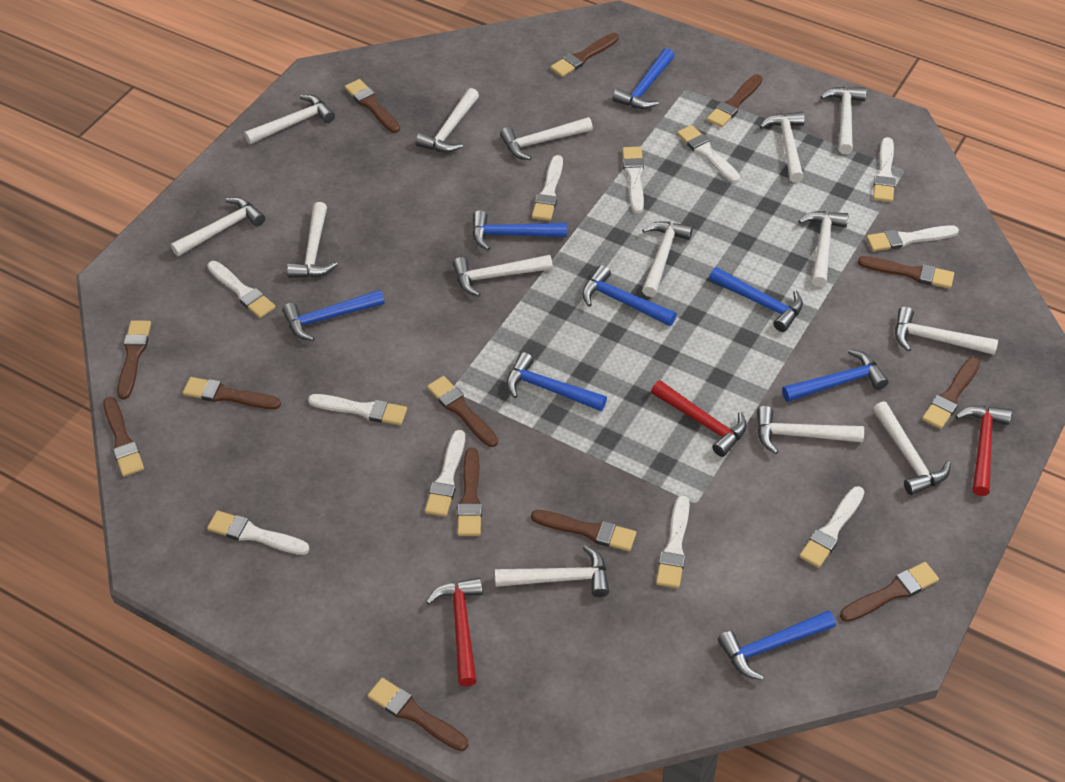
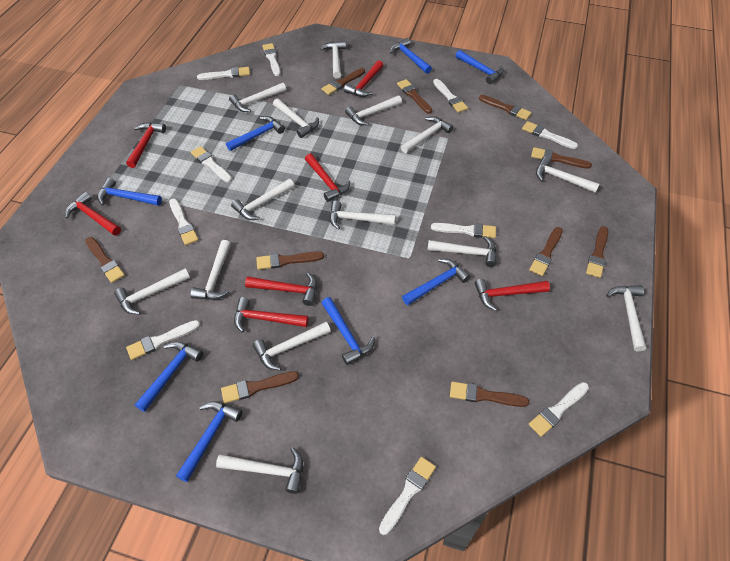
brown brush: [103,397,144,477] [117,320,151,399] [183,377,281,409] [345,79,400,133] [367,678,468,751] [427,376,498,447] [457,448,482,536] [531,510,636,551] [550,33,619,77] [707,74,762,127] [840,562,939,622] [858,256,954,289] [922,357,980,429] = 13 -> [85,237,125,283] [221,371,299,403] [256,252,324,270] [321,68,365,95] [397,79,432,114] [450,381,529,407] [479,95,532,120] [529,227,563,276] [531,147,592,169] [586,226,608,278] = 10
red hammer: [426,578,483,686] [651,380,747,457] [955,406,1012,496] = 3 -> [65,192,121,236] [126,123,166,168] [234,297,308,333] [245,272,317,306] [305,154,350,202] [344,60,383,97] [474,279,550,311] = 7
white brush: [207,261,276,318] [207,511,310,555] [308,394,407,425] [425,430,465,517] [532,155,563,221] [622,147,644,213] [656,496,690,588] [677,125,740,183] [799,486,864,568] [866,225,959,251] [873,137,896,202] = 11 -> [126,320,200,360] [169,198,198,245] [191,146,232,183] [197,67,250,80] [262,43,281,76] [379,457,436,535] [431,223,496,238] [433,79,468,113] [522,121,578,149] [529,382,589,437] = 10

